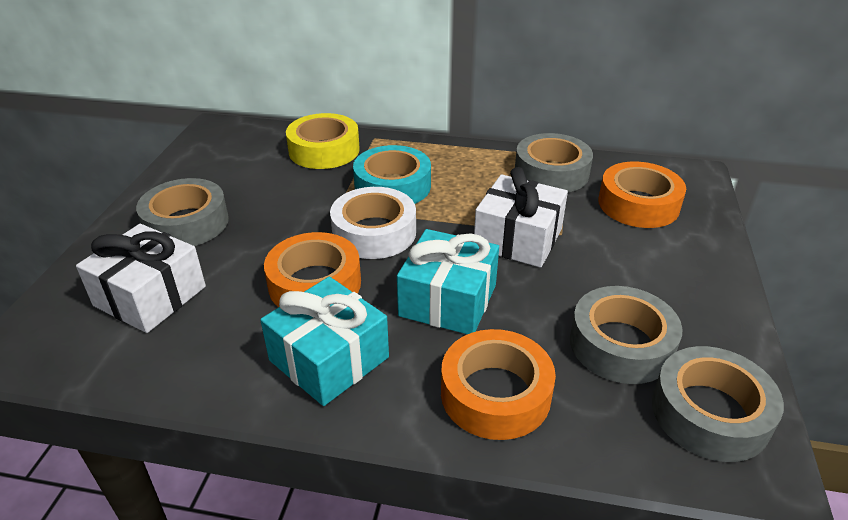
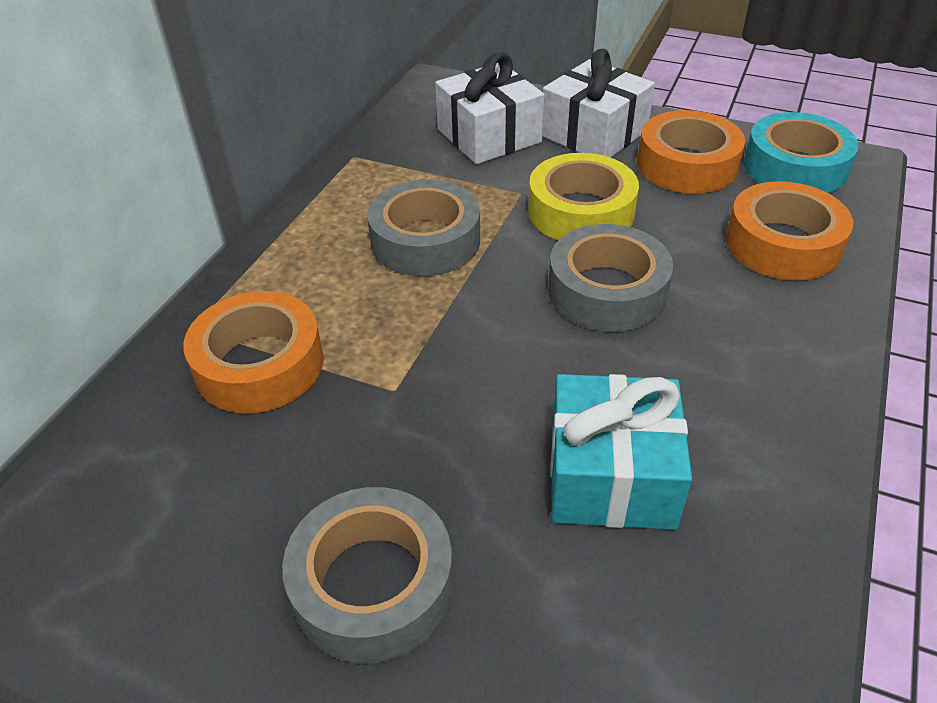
grey tape: [136,178,229,246] [515,133,593,192] [570,286,682,384] [652,346,784,462] = 4 -> [282,487,453,663] [367,179,480,276] [548,224,673,332] = 3
turquoise gift: [260,277,389,406] [397,229,499,334] = 2 -> [550,374,692,530] = 1
white tape: [330,187,416,259] = 1 -> none = 0

